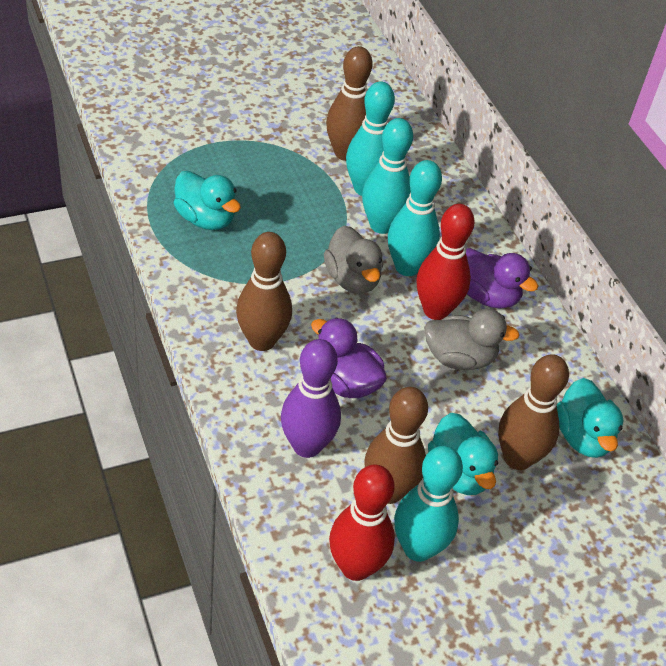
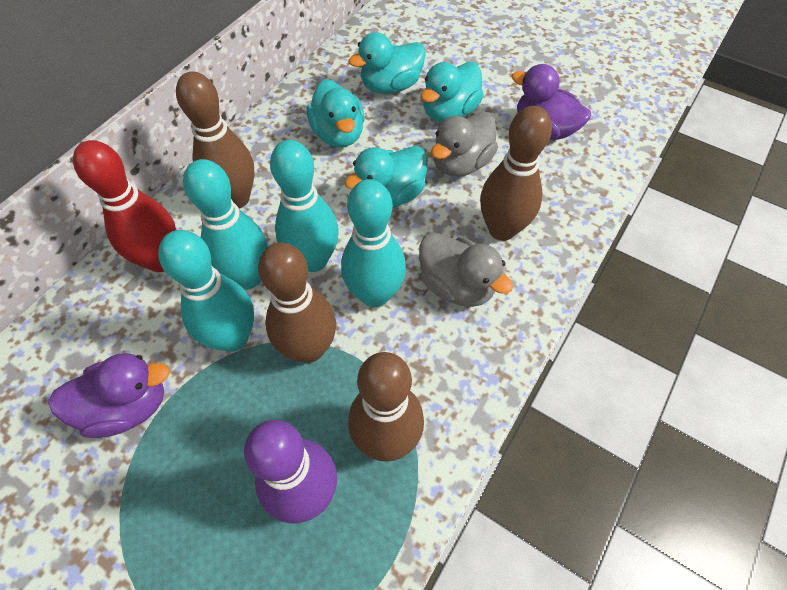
red bowling pin: [329,465,395,581] [417,204,475,320] = 2 -> [73,140,176,272] = 1
turquoise duck: [174,171,241,230] [428,413,498,495] [556,378,623,458] = 3 -> [306,79,365,148] [345,146,428,208] [348,32,426,94] [421,62,484,122] = 4

